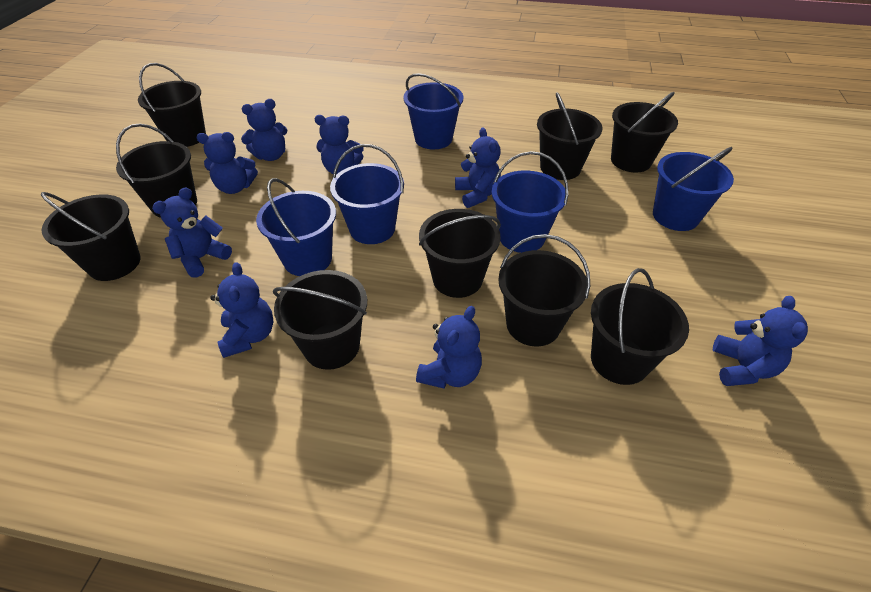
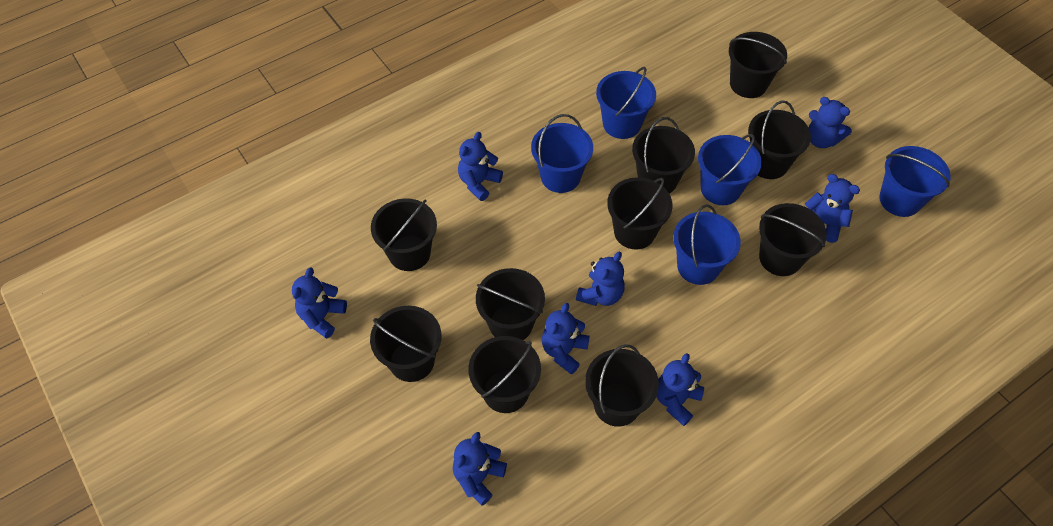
black bucket: [41,192,141,281] [116,123,197,218] [138,63,206,147] [273,270,367,370] [419,209,501,298] [498,234,590,346] [537,92,602,180] [591,268,689,385] [611,92,678,173] = 9 -> [370,306,442,382] [371,198,437,271] [468,336,541,413] [476,268,545,340] [585,344,659,427] [607,177,673,249] [632,117,695,194] [729,32,787,98] [748,100,811,179] [759,203,827,276] = 10

